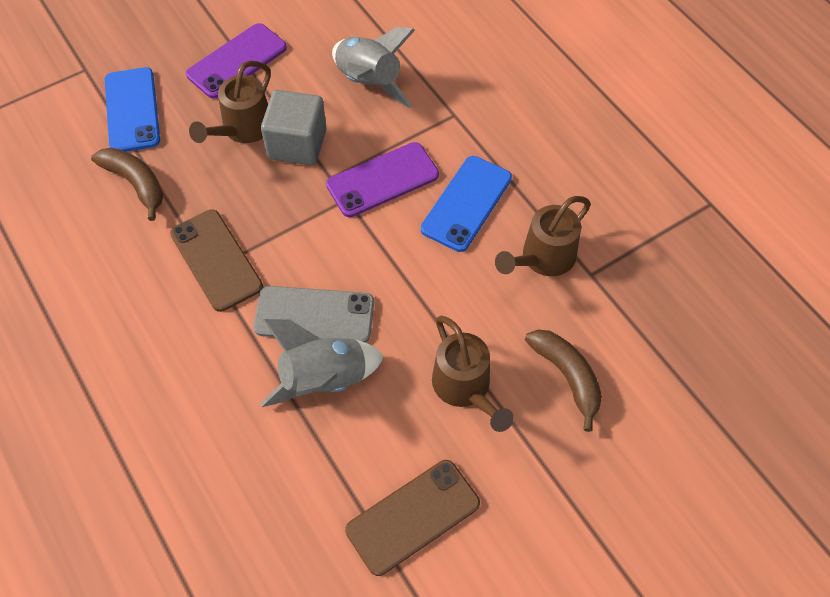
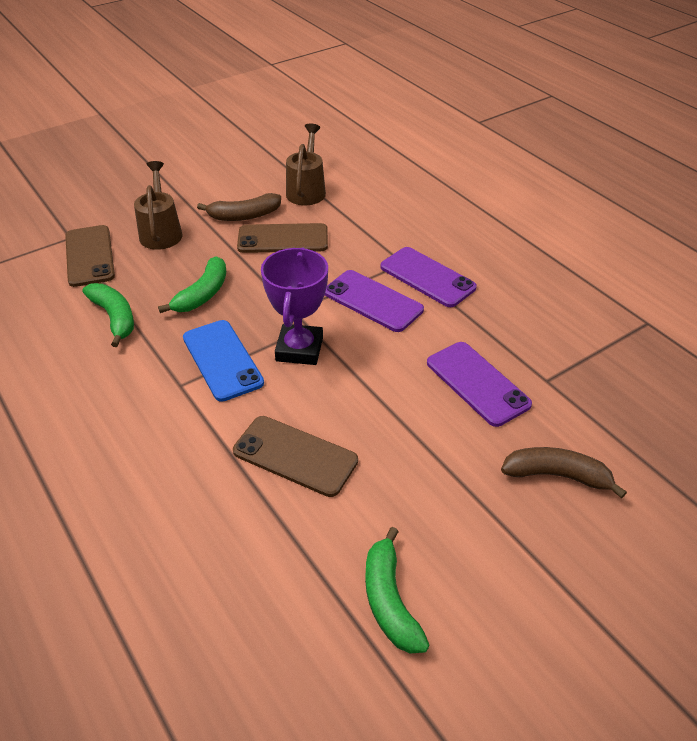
blue phone: [105,67,160,152] [421,156,512,252] = 2 -> [183,320,264,402] = 1
brown phone: [170,210,263,312] [345,460,480,576] = 2 -> [65,225,115,287] [233,416,358,497] [237,223,328,253] = 3
brown watering can: [189,61,271,143] [432,315,514,432] [495,196,591,276] = 3 -> [134,161,183,250] [286,123,326,205] = 2
green banana: none = 0 -> [82,283,134,347] [158,256,226,313] [365,527,429,654] = 3
grey cube: [261,90,327,165] = 1 -> none = 0
grey phone: [253,286,374,343] = 1 -> none = 0
grey rocket: [260,319,384,407] [332,27,415,108] = 2 -> none = 0
purple phone: [186,23,287,99] [326,142,439,217] = 2 -> [325,270,424,332] [380,247,477,307] [427,342,532,427] = 3
purple trophy: none = 0 -> [261,248,328,365] = 1

